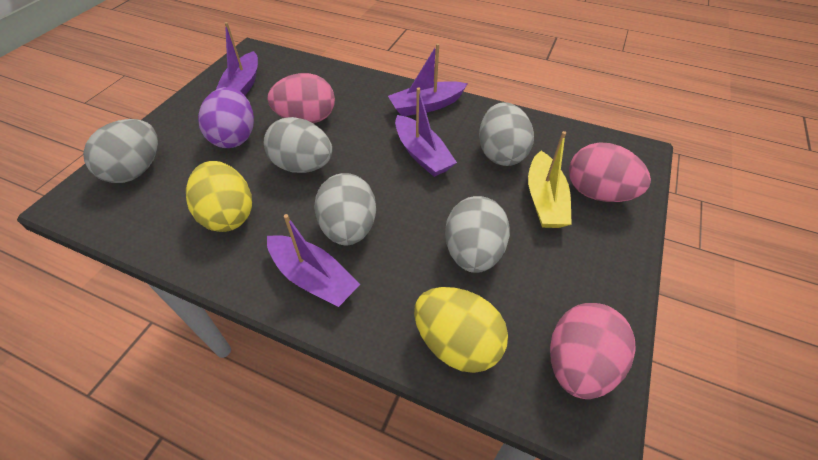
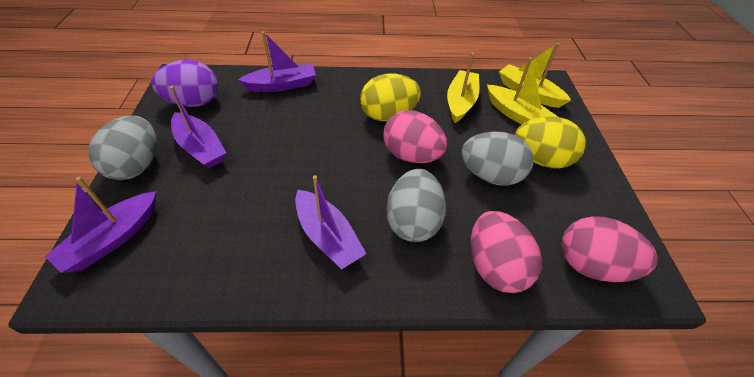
grey egg: [83,119,158,183] [264,117,332,173] [314,173,376,245] [445,196,510,273] [479,102,534,166] = 5 -> [89,116,157,180] [386,169,446,242] [461,131,533,186] = 3
yellow boat: [528,131,572,228] = 1 -> [447,53,479,123] [487,57,558,124] [499,43,571,108] = 3

